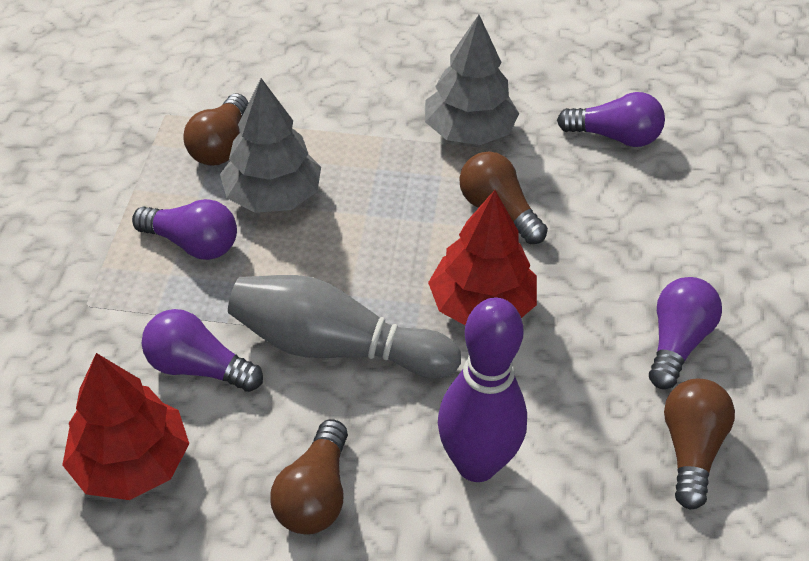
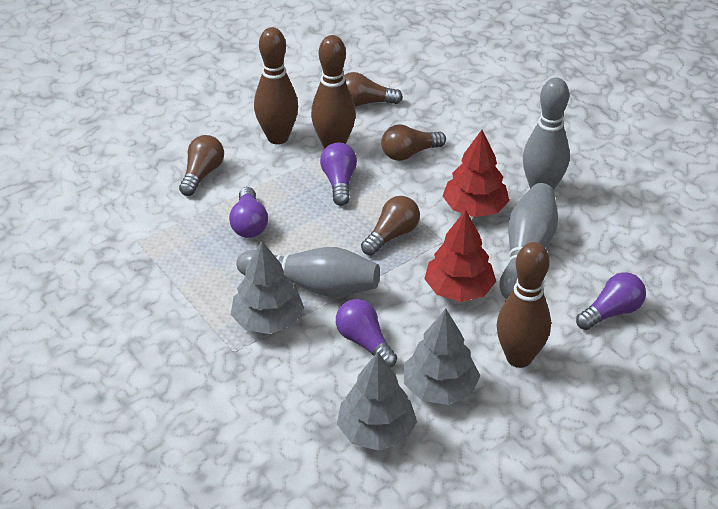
brown bowling pin: none = 0 -> [254,27,298,144] [311,35,356,149] [497,242,551,368] = 3
grey bowling pin: [228,275,461,378] = 1 -> [236,247,380,297] [499,183,558,299] [523,78,570,189] = 3
grey tree: [220,78,321,213] [425,15,519,145] = 2 -> [231,241,304,334] [337,352,417,451] [404,309,480,405] = 3
purple bowling pin: [438,297,527,482] = 1 -> none = 0

